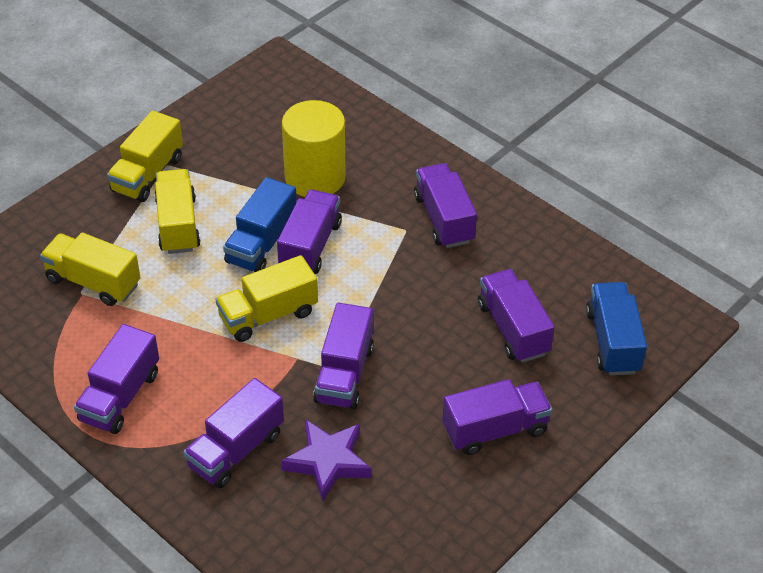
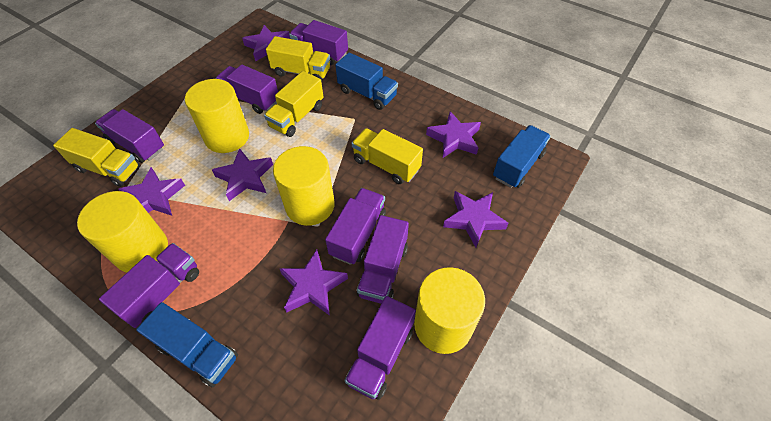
blue truck: [223,177,297,272] [586,282,647,375] = 2 -> [136,302,238,387] [335,53,398,110] [493,125,551,188] = 3
purple star: [281,419,371,502] = 1 -> [119,167,185,216] [212,148,273,201] [242,25,290,62] [279,250,348,316] [426,111,481,158] [443,191,509,247] = 6
yellow cylinder: [282,100,346,197] = 1 -> [77,191,168,272] [185,79,249,153] [273,146,335,226] [414,267,485,354] = 4

